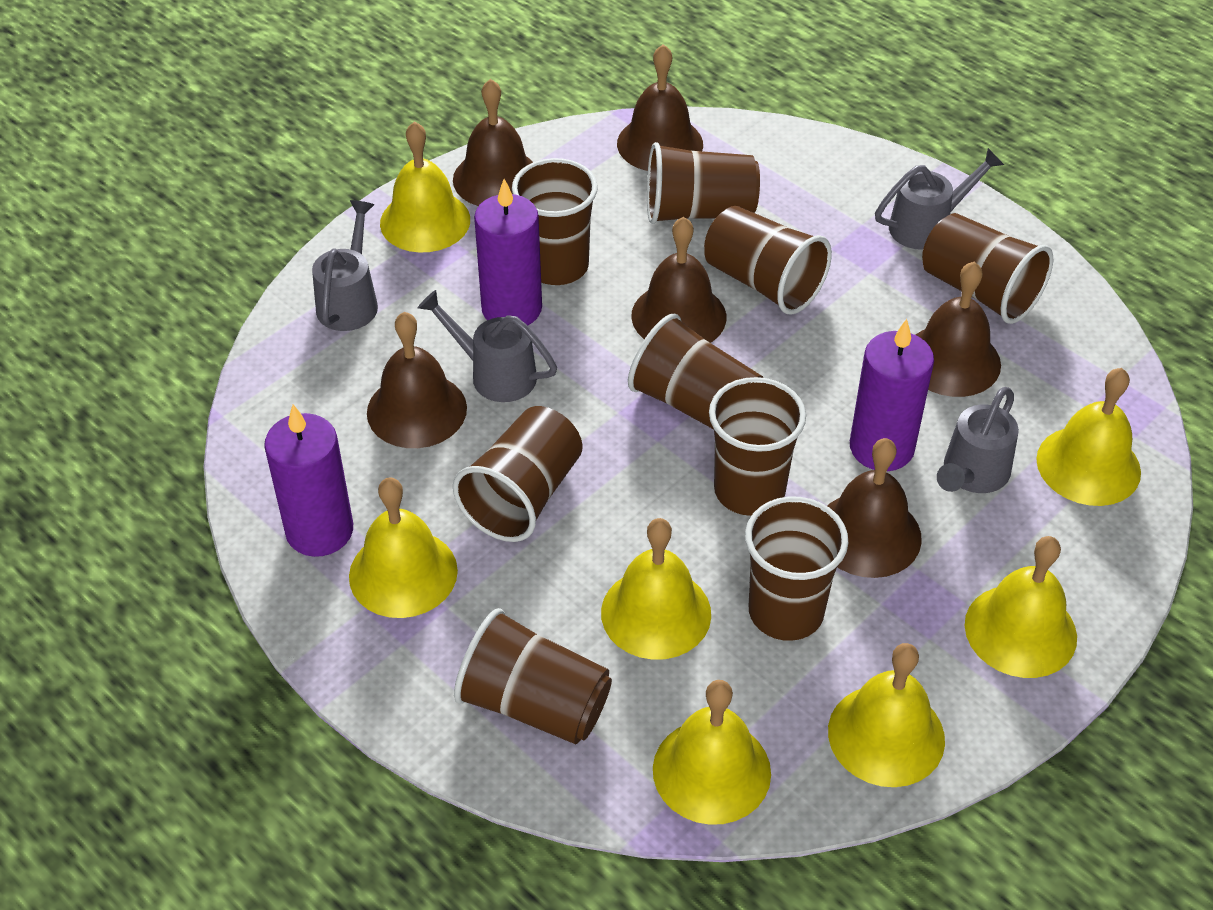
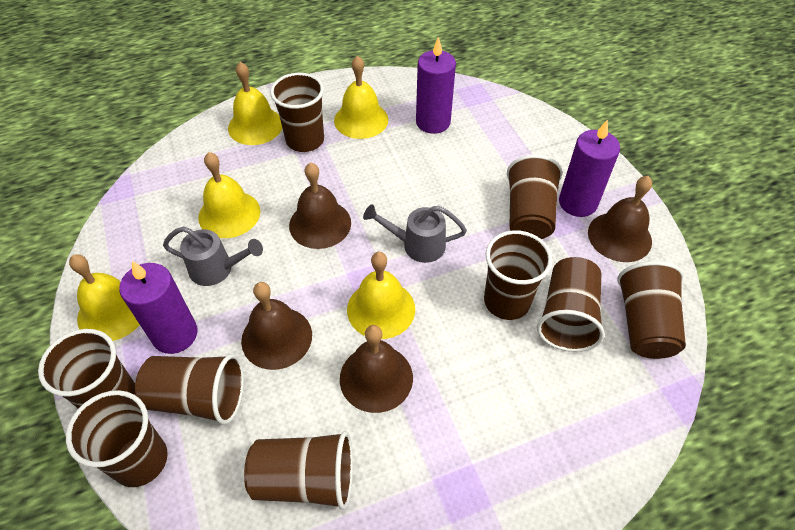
brown bell: [367,312,467,448] [453,79,533,206] [617,44,703,171] [631,217,726,343] [827,438,922,578] [915,261,1001,397] = 6 -> [241,282,312,370] [289,162,351,249] [340,325,413,413] [588,176,652,262] = 4
grey watering can: [312,200,378,331] [418,290,557,402] [875,148,1004,250] [937,387,1019,493] = 4 -> [163,227,263,286] [363,204,467,263] = 2
yellow bell: [349,477,458,618] [380,121,470,253] [601,518,711,660] [653,680,771,825] [828,643,945,787] [965,536,1077,678] [1036,368,1141,506] = 7 -> [69,254,140,341] [198,152,260,238] [228,62,282,145] [334,56,388,139] [347,252,415,339] = 5

